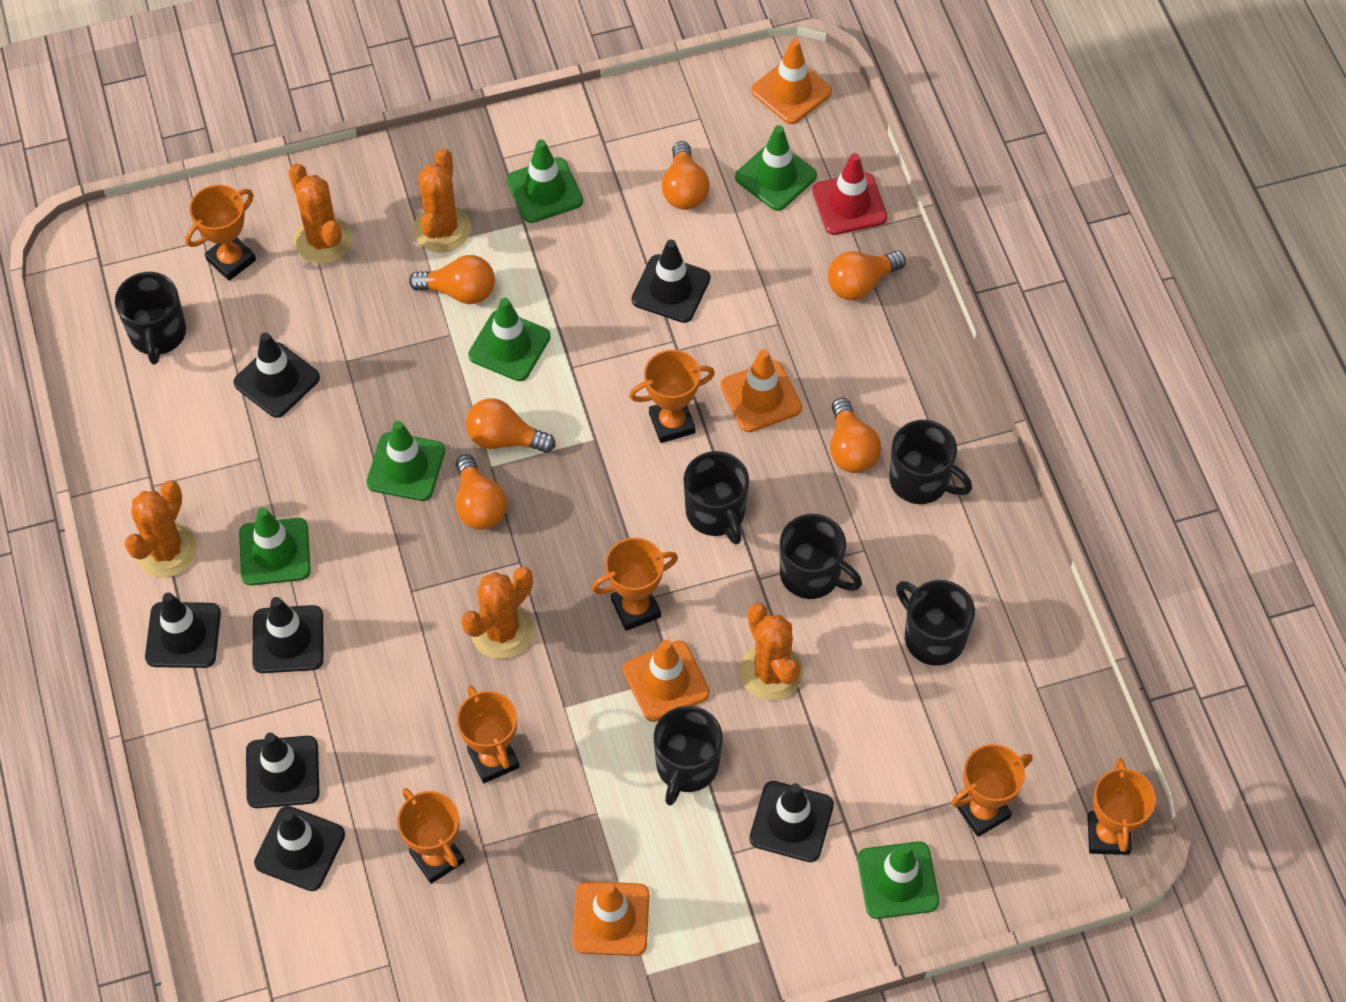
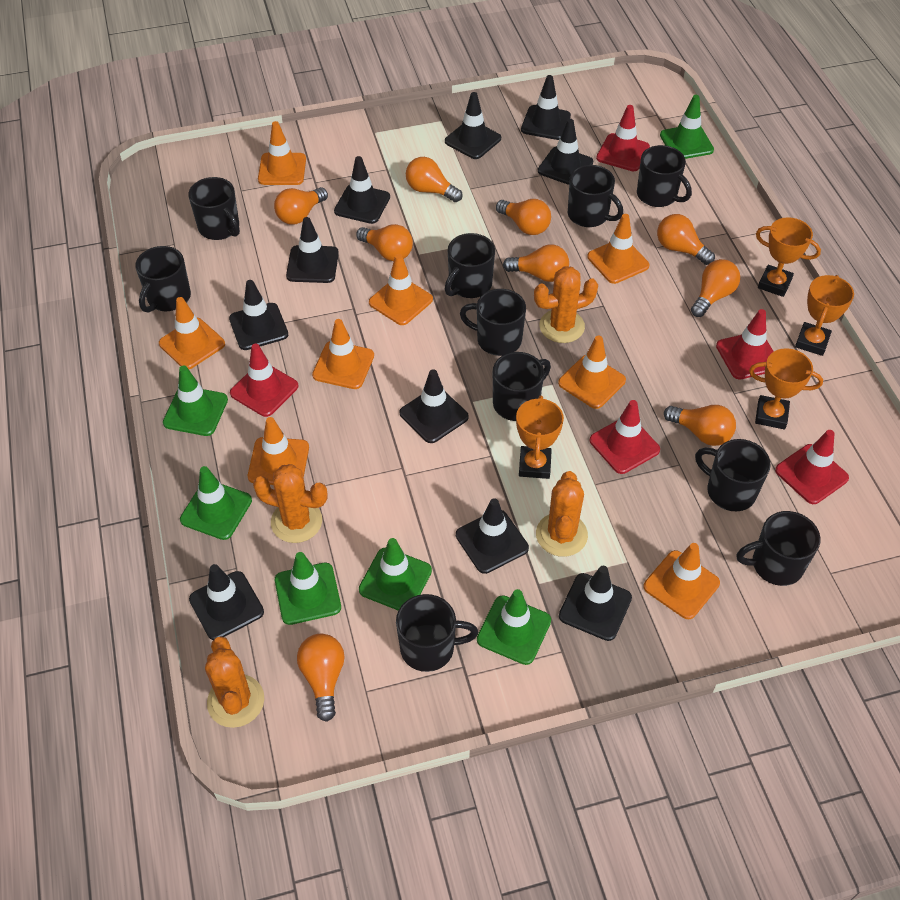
black mug: [115,272,186,365] [654,706,723,806] [684,451,749,545] [780,514,862,599] [889,420,972,504] [896,580,975,666] = 6 -> [135,246,191,313] [188,177,240,240] [396,594,478,672] [445,233,495,298] [460,289,526,356] [493,352,551,421] [568,165,623,227] [637,145,692,207] [695,439,771,511] [737,511,820,586] = 10
black traffic cone: [145,593,221,668] [233,332,320,418] [246,733,320,808] [252,597,323,673] [254,806,345,891] [632,240,710,323] [750,781,834,862] = 7 -> [189,564,264,640] [229,280,288,350] [286,217,339,283] [334,156,390,224] [400,369,469,443] [445,92,501,159] [456,498,529,574] [521,75,571,140] [538,119,593,185] [559,566,632,641] = 10
orange cactus: [125,480,197,577] [288,164,352,264] [413,148,471,253] [461,567,533,659] [739,603,803,700] = 5 -> [205,636,264,728] [253,464,328,543] [534,266,598,343] [536,471,588,557] = 4
orange light bulb: [409,255,495,304] [456,454,507,530] [466,398,556,453] [661,141,710,210] [828,251,906,300] [830,398,881,473] = 6 -> [274,187,328,224] [297,634,345,722] [356,224,413,261] [406,157,463,202] [496,199,551,235] [503,245,569,282] [657,214,715,265] [664,405,736,446] [691,259,740,317] = 9
orange traffic cone: [573,881,649,956] [623,640,710,722] [721,349,802,432] [751,39,832,124] = 4 -> [159,297,225,369] [248,417,309,485] [258,121,306,185] [312,319,374,389] [369,254,433,325] [558,335,626,409] [587,214,649,284] [644,543,720,619] = 8
orange trophy: [185,185,256,281] [397,788,465,884] [457,685,519,783] [591,538,678,631] [629,350,715,443] [951,744,1032,837] [1087,758,1156,855] = 7 -> [516,395,564,479] [749,348,823,429] [756,217,821,297] [795,275,854,356] = 4
red traffic cone: [813,153,887,235] = 1 -> [230,344,298,417] [590,400,660,474] [596,105,650,171] [716,309,774,379] [775,430,849,504] = 5

